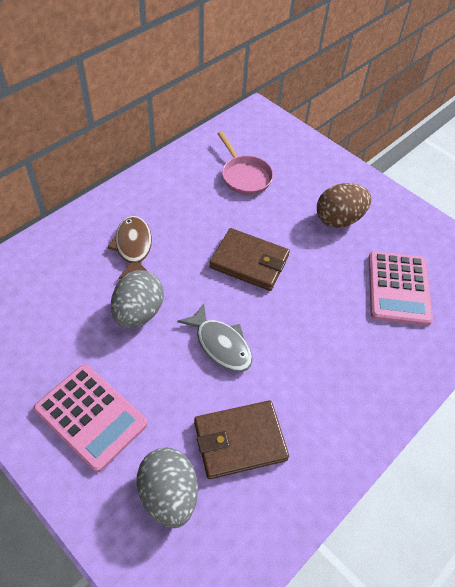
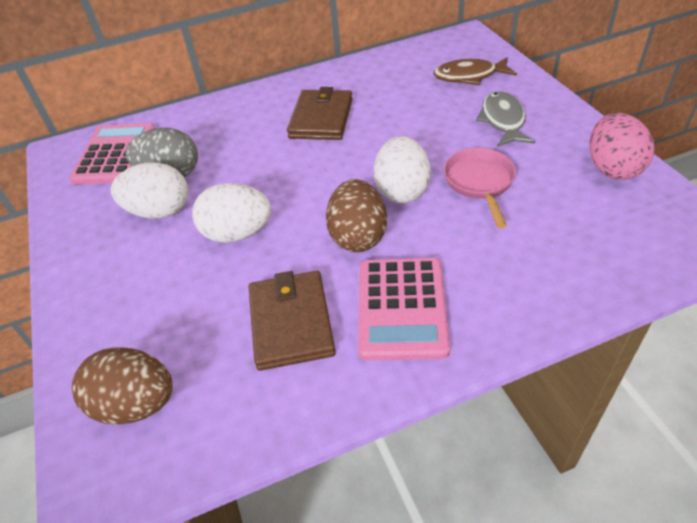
brown egg: [317,183,371,228] = 1 -> [72,347,173,425] [326,179,387,252] = 2
grey egg: [111,270,164,328] [137,447,198,528] = 2 -> [125,128,198,177] = 1
pink egg: none = 0 -> [590,113,654,180] = 1
white egg: none = 0 -> [111,163,188,219] [192,183,271,243] [374,136,431,203] = 3

